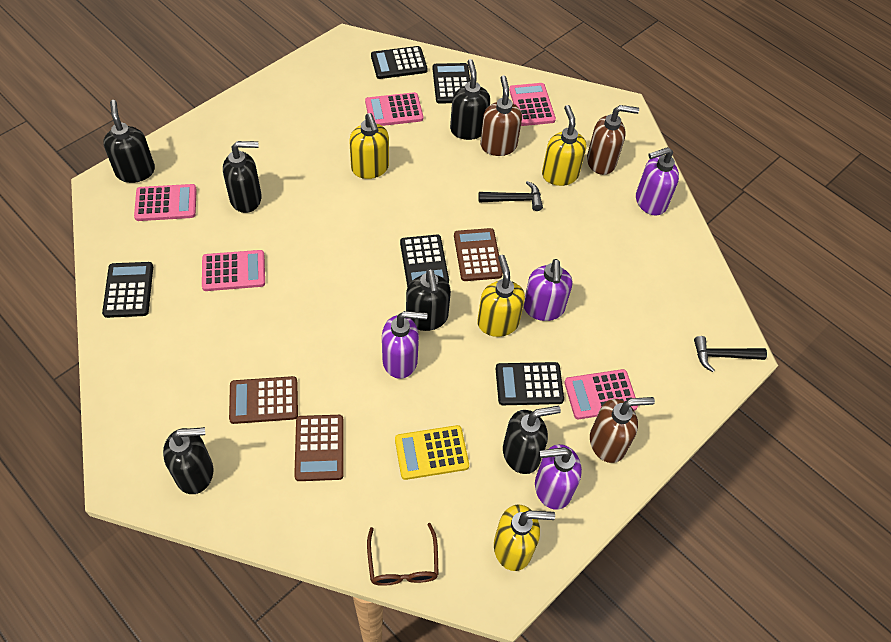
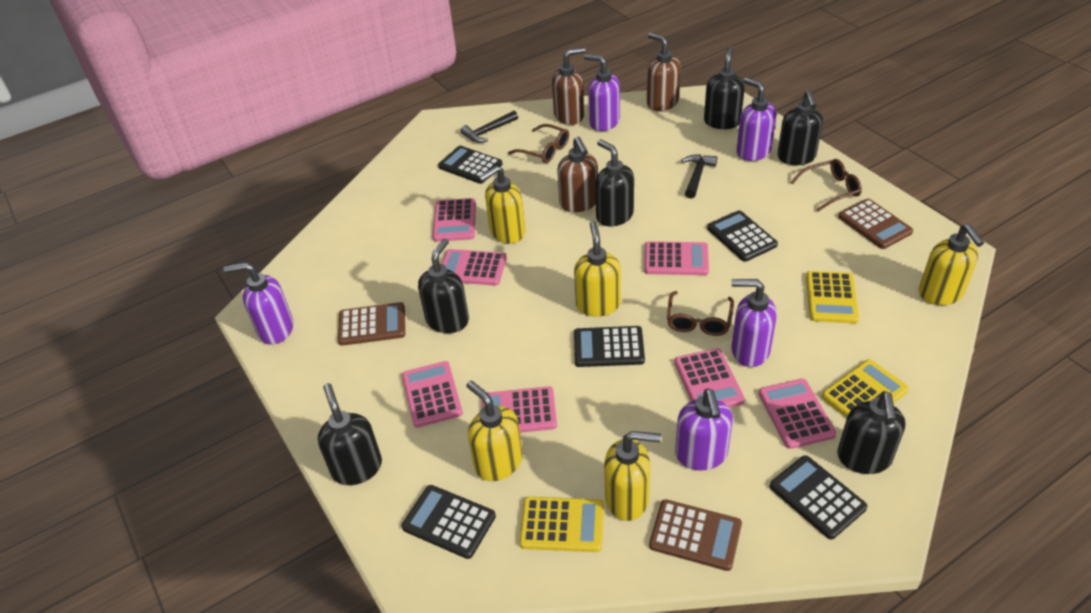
brown glasses: [367,523,439,586] = 1 -> [508,124,569,163] [667,291,734,336] [791,159,862,212] = 3
pink calculator: [134,184,197,221] [202,250,265,291] [365,92,423,126] [509,83,556,126] [564,369,638,419] = 5 -> [402,361,463,428] [433,198,476,242] [442,249,507,286] [482,386,557,433] [644,241,709,275] [674,348,745,408] [759,379,836,449] = 7
purple soap dispenser: [382,311,427,379] [523,259,572,321] [535,444,582,510] [636,147,679,216] = 4 -> [223,262,293,345] [584,54,620,131] [675,389,733,470] [732,279,777,367] [736,77,776,161] = 5
yellow calculator: [395,425,469,480] = 1 -> [519,497,604,552] [806,271,859,324] [822,359,909,418] = 3
yellow soap dispenser: [349,113,389,179] [477,255,525,337] [494,504,555,571] [542,105,587,186] = 4 -> [466,381,523,481] [478,166,525,244] [574,221,621,317] [604,431,661,521] [919,224,984,305] = 5

